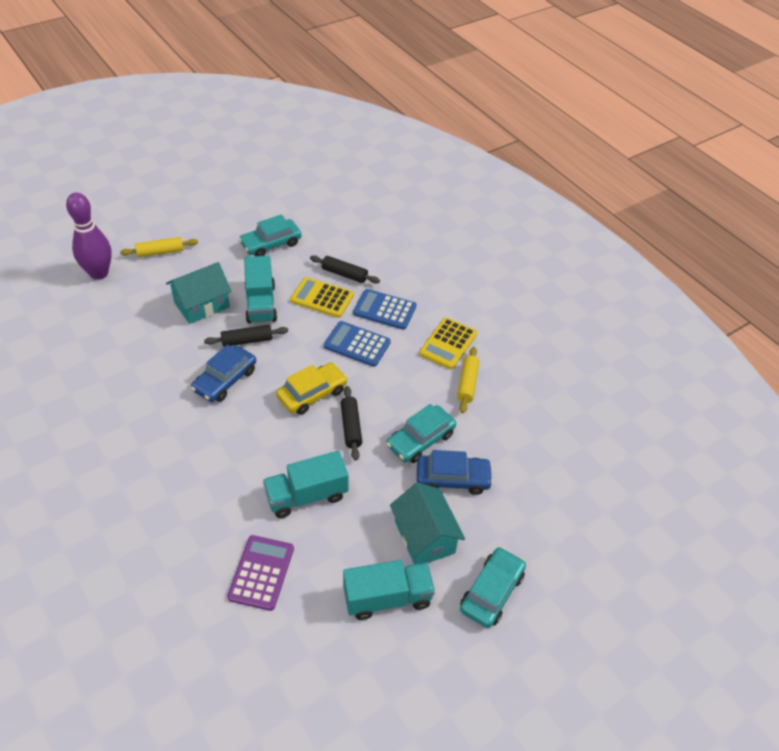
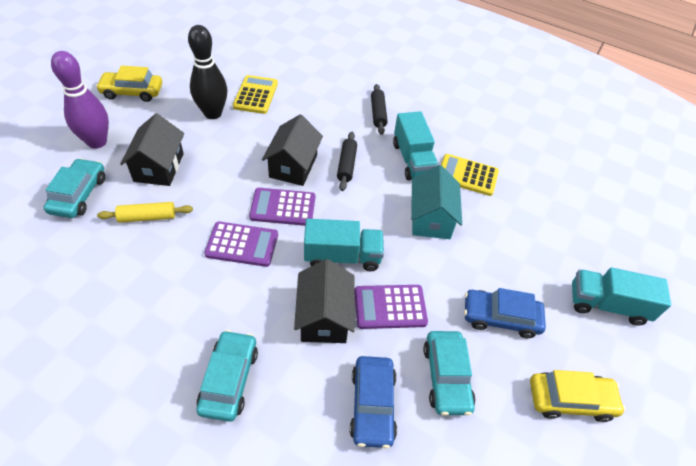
black bowling pin: none = 0 -> [188,25,227,119] = 1
black house: none = 0 -> [120,113,184,186] [262,114,323,186] [294,259,355,343] = 3
black rolling pin: [204,325,288,347] [310,255,380,284] [341,386,362,461] = 3 -> [337,132,357,191] [371,84,388,135] = 2
blue calculator: [324,321,391,367] [353,289,416,330] = 2 -> none = 0
purple calculator: [227,535,294,611] = 1 -> [204,222,278,267] [249,188,315,226] [355,285,428,329] = 3
turquoise house: [166,262,232,324] [390,483,465,564] = 2 -> [411,165,462,239] = 1
yellow car: [276,362,348,415] = 1 -> [96,65,162,102] [530,370,625,422] = 2
yellow rolling pin: [120,237,198,257] [457,347,479,413] = 2 -> [97,202,193,223] = 1

